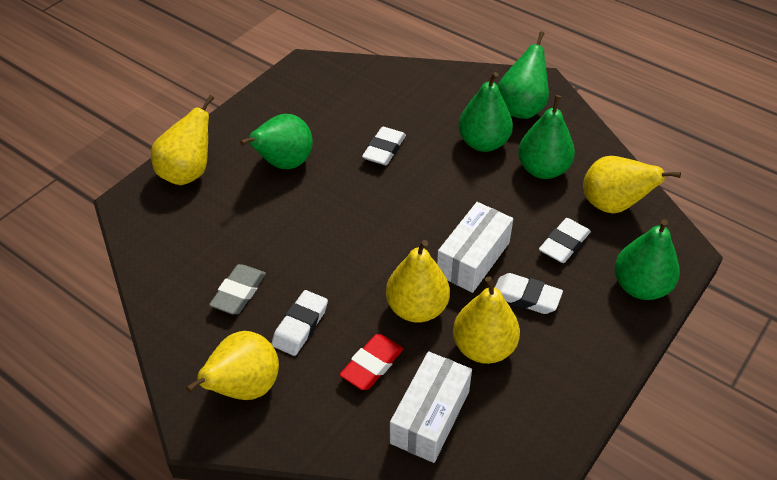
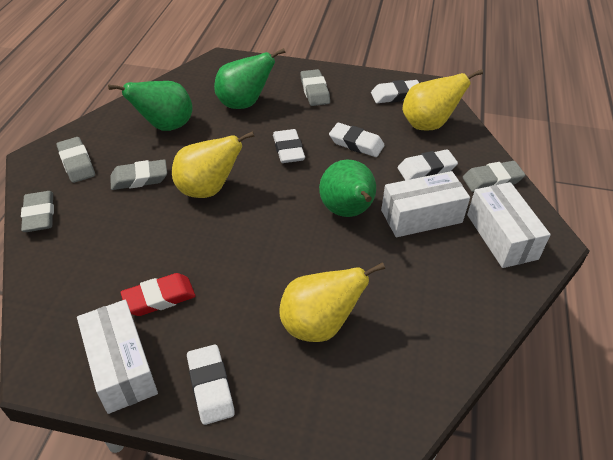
green pear: [240,114,313,169] [458,72,513,152] [498,31,549,119] [518,95,575,179] [615,219,680,300] = 5 -> [108,81,193,131] [214,48,285,109] [319,159,376,217] = 3
grey eraser: [209,264,266,314] = 1 -> [21,191,54,232] [56,137,95,183] [110,159,167,190] [300,69,330,106] [463,161,525,192] = 5
white box: [390,351,472,463] [437,202,513,293] = 2 -> [77,300,158,414] [381,171,470,237] [467,182,551,268] = 3
white eraser: [272,290,328,356] [362,127,406,165] [495,273,563,314] [539,218,591,263] = 4 -> [187,344,235,425] [273,129,305,163] [329,123,385,157] [371,80,419,103] [398,149,458,180] = 5
yellow pear: [151,95,214,185] [186,331,279,400] [386,240,450,323] [453,276,520,364] [583,156,681,214] = 5 -> [172,131,254,198] [280,262,385,342] [402,69,483,131] = 3

